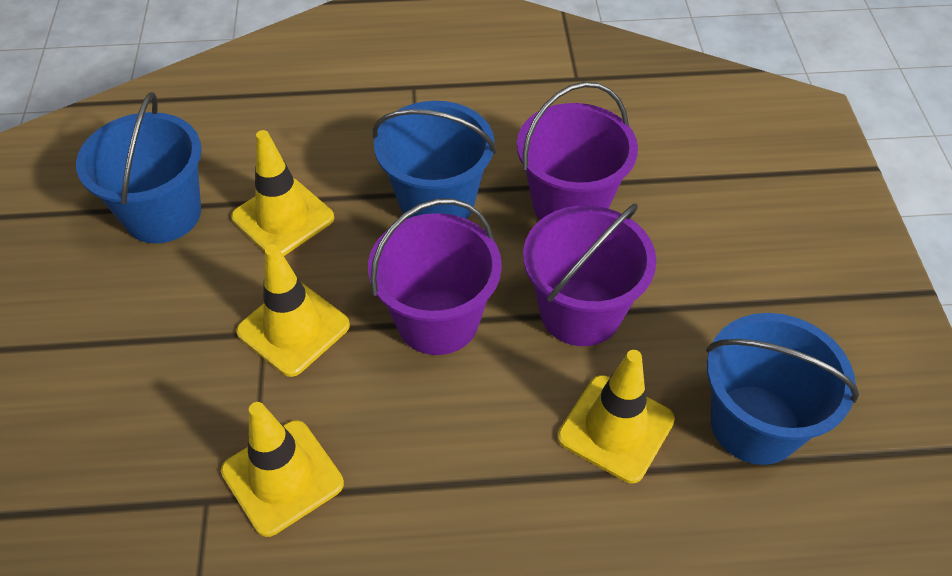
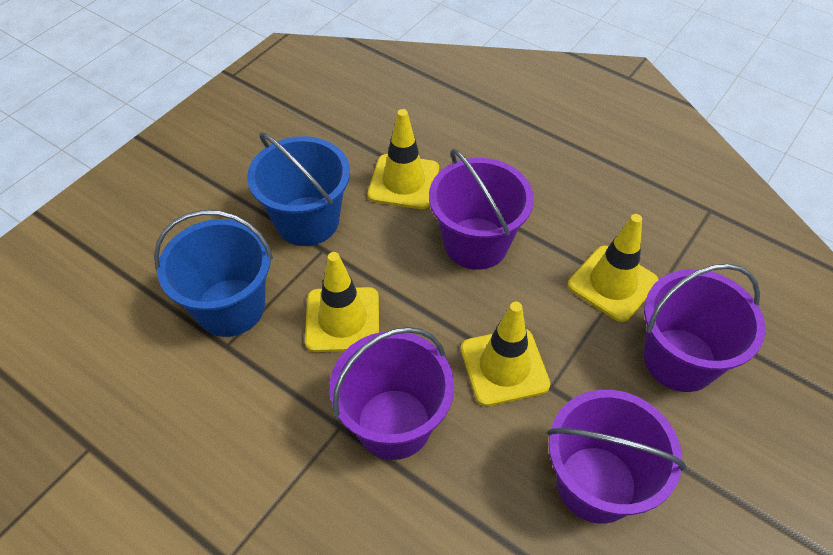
blue bucket: [76,92,202,243] [373,101,496,219] [706,313,859,465] = 3 -> [154,210,273,337] [247,132,350,246] = 2
purple bucket: [368,198,502,355] [517,82,638,220] [523,203,657,346] = 3 -> [329,327,454,460] [429,149,534,270] [547,390,686,524] [644,264,765,392] = 4

